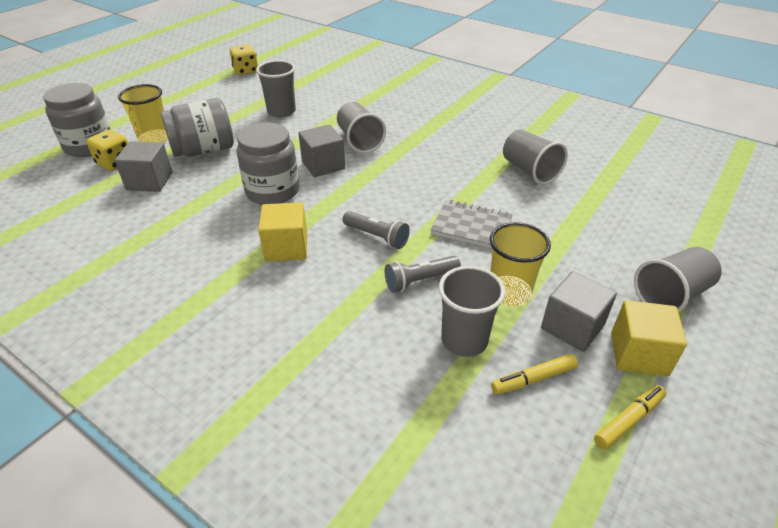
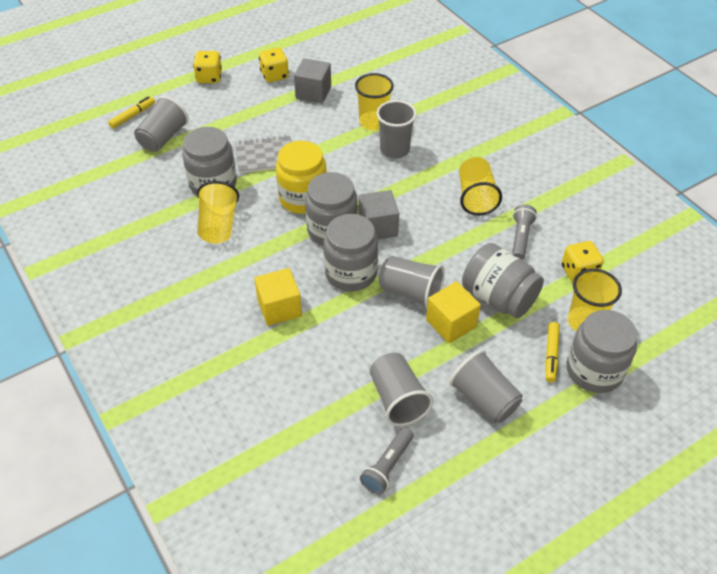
grey cube: [115,141,173,192] [298,124,345,177] [541,271,617,352] = 3 -> [294,58,331,103] [359,190,399,239] = 2
grey jar: [43,83,111,157] [161,98,234,157] [237,122,299,205] = 3 -> [182,127,237,195] [305,172,358,246] [323,214,378,291] [462,243,544,318] [567,310,638,393] = 5
yellow cup: [118,84,168,143] [490,222,551,306] = 2 -> [197,181,239,244] [355,73,394,130] [459,157,502,215] [568,269,622,331] = 4
yellow dice: [87,129,128,171] [230,44,258,75] = 2 -> [193,51,222,83] [259,47,289,82] [561,241,604,283] = 3
yellow jar: none = 0 -> [276,141,327,214] = 1

